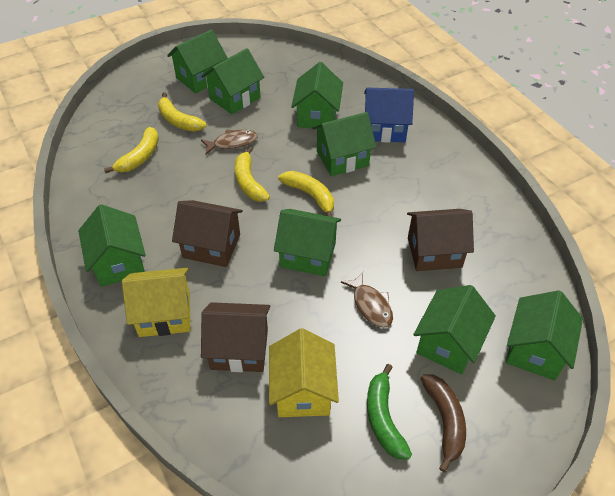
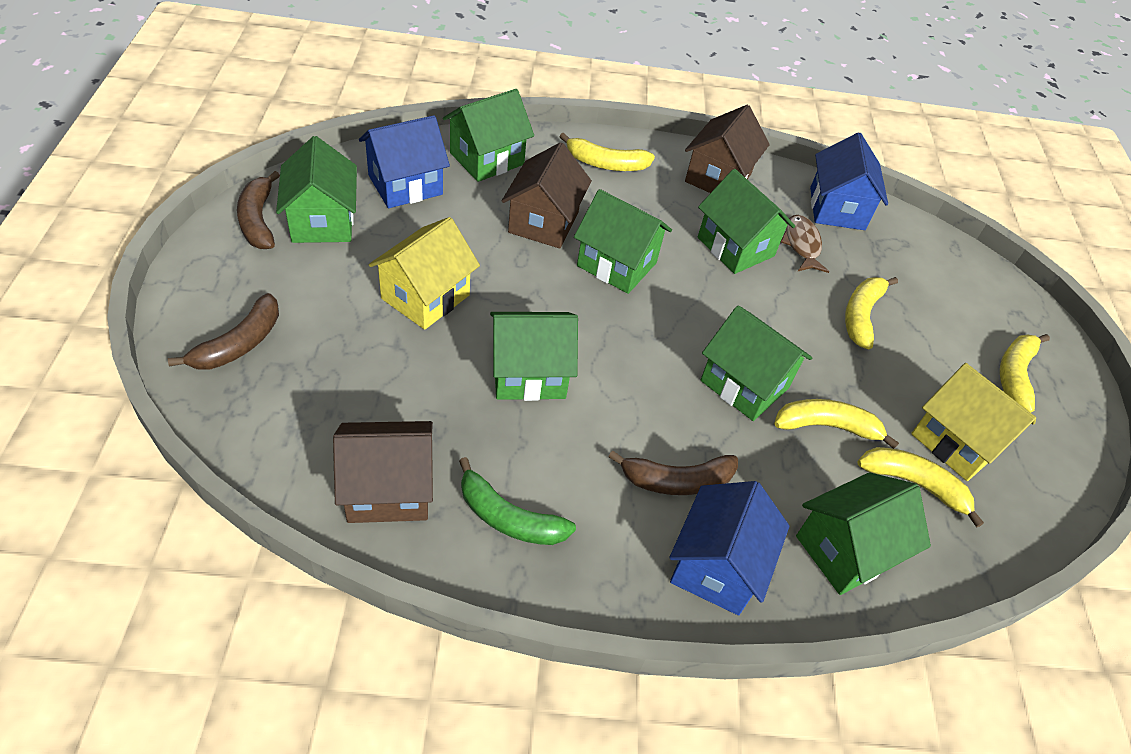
blue house: [364,88,414,143] = 1 -> [359,115,450,208] [669,481,789,615] [810,132,888,230] = 3
brown banana: [421,374,466,472] = 1 -> [168,293,279,370] [237,171,280,249] [608,450,738,495] = 3
brown fish: [201,129,257,154] [341,272,393,328] = 2 -> [781,215,829,273] = 1
green house: [78,204,146,287] [167,29,228,94] [201,48,264,115] [274,209,341,276] [291,62,343,129] [312,112,376,176] [413,285,496,374] [506,290,583,381] = 8 -> [276,136,357,243] [443,89,534,182] [490,312,578,401] [574,189,672,294] [698,169,795,274] [701,305,812,421] [796,472,931,595] = 7
yellow banana: [104,127,159,173] [158,92,206,132] [235,146,270,202] [278,171,334,217] = 4 -> [559,133,655,171] [774,399,899,449] [845,277,898,350] [857,447,984,528] [1000,334,1050,413] = 5

